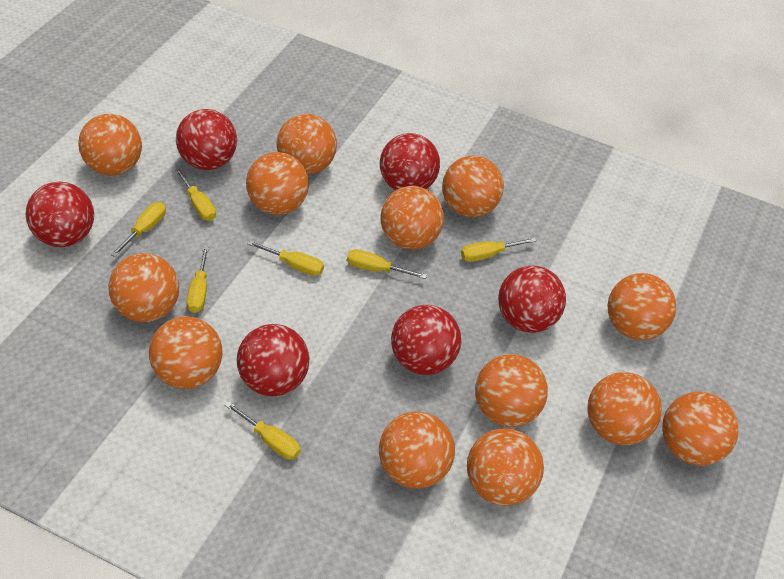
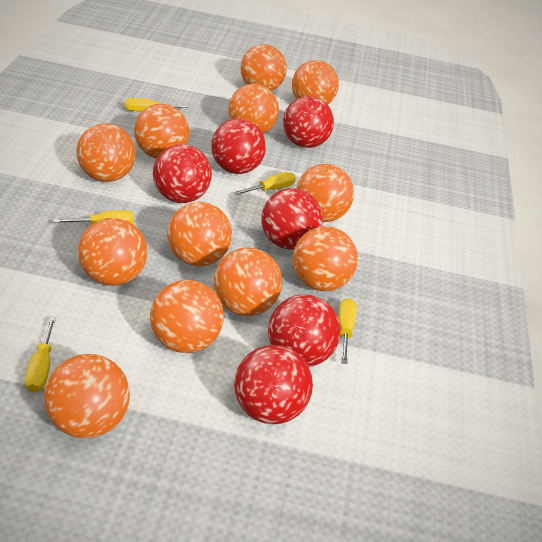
orange ball: [78,114,142,176] [108,253,179,322] [149,316,222,389] [246,152,309,215] [277,114,337,174] [379,411,455,489] [380,186,444,250] [442,156,504,217] [467,428,544,506] [475,354,548,427] [587,372,662,445] [607,273,676,340] [662,392,739,466] = 13 -> [44,354,130,438] [76,123,135,182] [78,218,147,286] [134,104,189,159] [150,280,224,353] [167,202,232,266] [214,248,282,316] [228,84,279,134] [240,44,287,91] [292,60,339,105] [293,226,358,291] [296,164,354,222] = 12
yellow screwdriver: [111,202,166,257] [175,168,216,221] [187,246,209,313] [225,402,301,460] [248,241,324,276] [347,249,427,279] [461,237,536,262] = 7 -> [25,317,56,393] [53,210,134,225] [125,98,188,111] [234,172,296,195] [338,298,357,364] = 5

